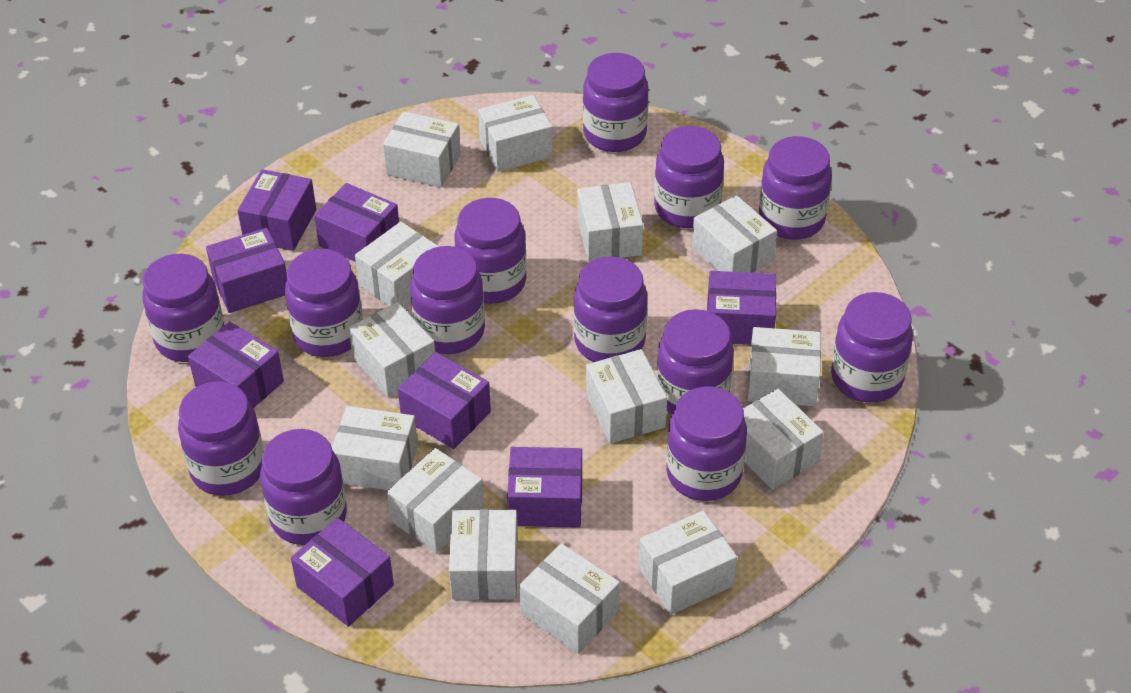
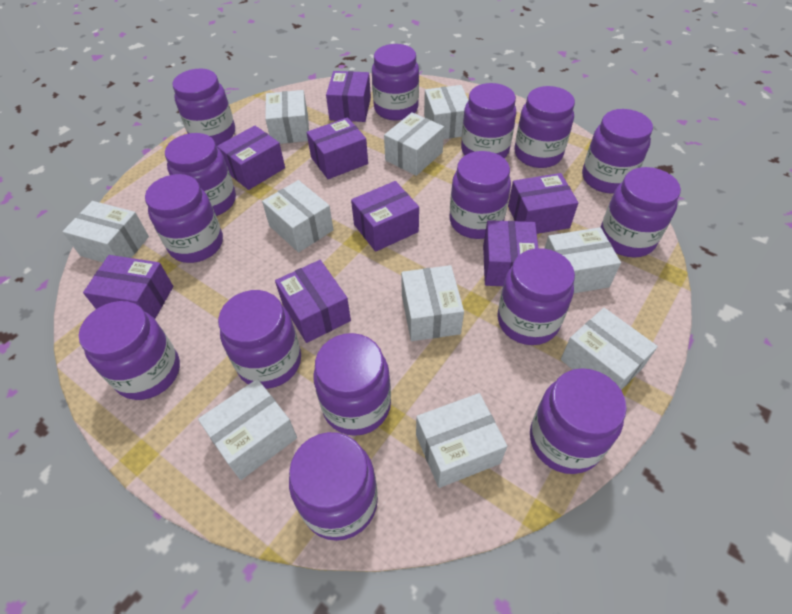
purple jar: [142,254,224,362] [178,381,264,496] [260,429,347,545] [285,249,363,357] [410,246,485,354] [454,198,527,304] [574,256,647,362] [583,53,649,152] [654,126,724,228] [656,309,734,415] [666,386,747,501] [759,136,832,240] [831,292,913,403] = 13 -> [79,301,180,400] [145,174,223,263] [165,133,236,216] [172,69,235,146] [218,290,301,389] [289,432,378,541] [313,333,391,436] [372,44,419,120] [449,151,511,239] [461,83,516,159] [497,248,575,345] [514,86,575,168] [530,368,627,474] [582,109,653,194] [601,167,681,257] = 15
white box: [332,406,418,490] [349,302,435,398] [355,222,439,308] [383,111,461,187] [387,448,484,553] [449,509,518,600] [478,95,553,172] [519,543,620,654] [577,182,643,262] [586,349,667,443] [639,510,737,615] [692,195,777,273] [743,389,824,490] [747,327,821,406] = 14 -> [62,201,149,262] [198,379,297,480] [262,180,333,252] [265,90,309,144] [384,112,444,176] [401,265,464,341] [416,393,507,488] [424,85,469,139] [544,227,621,293] [561,308,658,390] = 10

